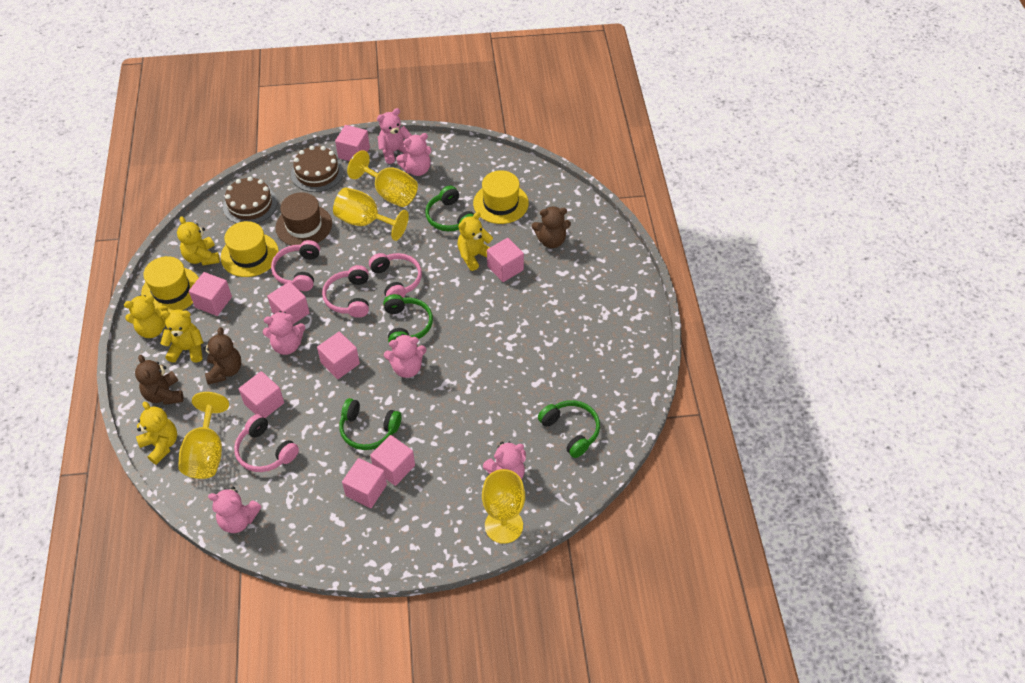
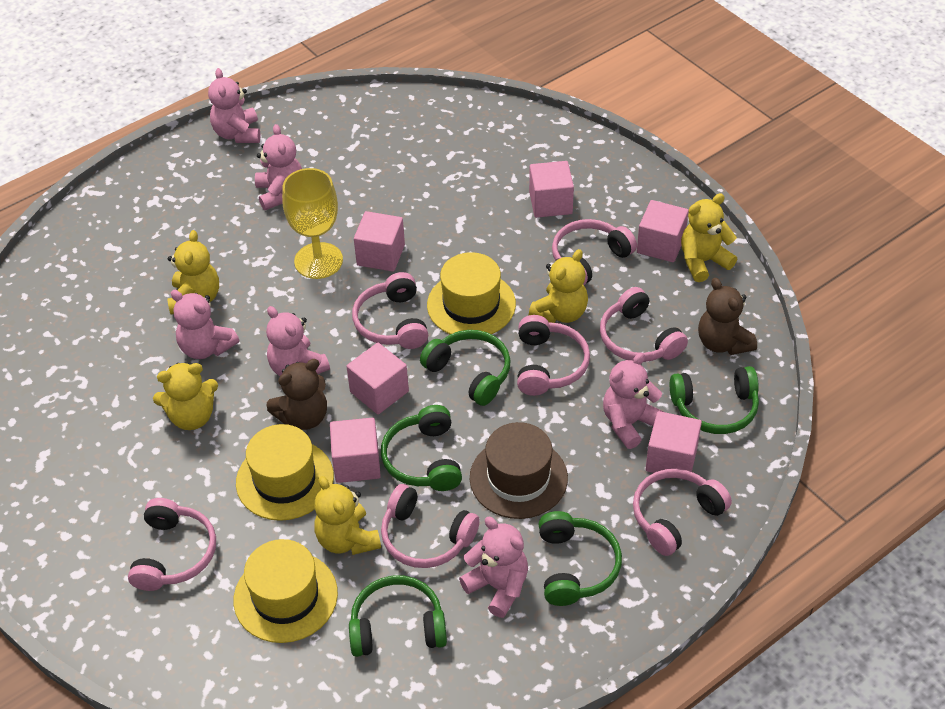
brown cake: [223,177,277,224] [291,146,344,192] = 2 -> none = 0
brown teddy bear: [135,355,183,405] [203,327,241,384] [532,206,571,248] = 3 -> [267,359,327,430] [698,277,757,355] = 2
green headphones: [339,398,402,450] [383,294,433,342] [425,186,474,231] [538,400,600,458] = 4 -> [349,576,447,657] [381,405,462,491] [420,330,511,406] [539,511,622,606] [670,366,759,434] = 5
pink cube: [189,272,232,316] [239,371,284,418] [267,282,310,324] [317,332,360,379] [335,125,370,161] [342,458,387,508] [370,435,415,486] [487,238,524,282] = 8 -> [330,418,381,483] [346,343,409,414] [354,211,405,272] [529,161,574,218] [637,200,689,262] [646,411,702,480] = 6
pink headphones: [234,414,299,472] [271,240,320,291] [322,265,369,318] [369,253,422,298] = 4 -> [128,498,216,591] [352,272,428,349] [381,484,480,568] [517,315,590,396] [552,219,637,285] [600,287,688,362] [633,469,732,556] = 7
yellow goblet: [178,392,229,479] [333,187,409,241] [347,150,418,207] [482,469,525,544] = 4 -> [282,168,343,279] = 1

